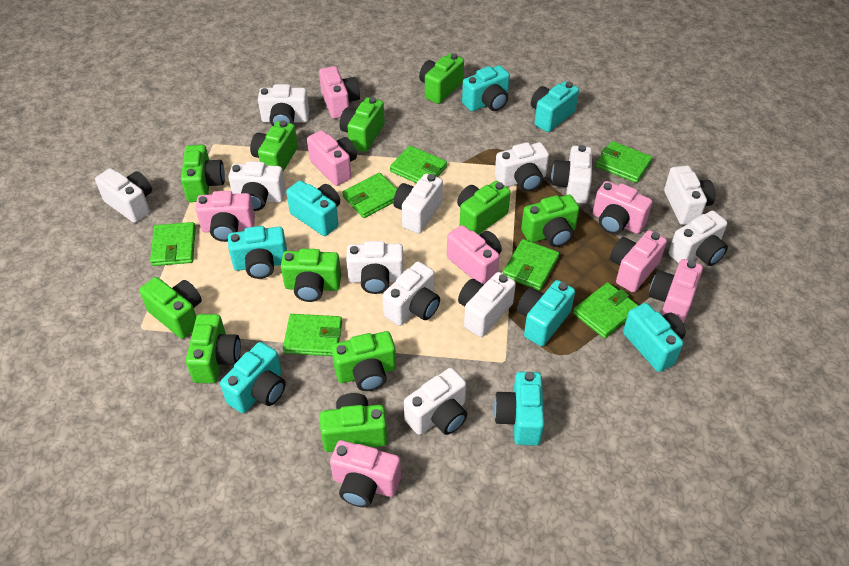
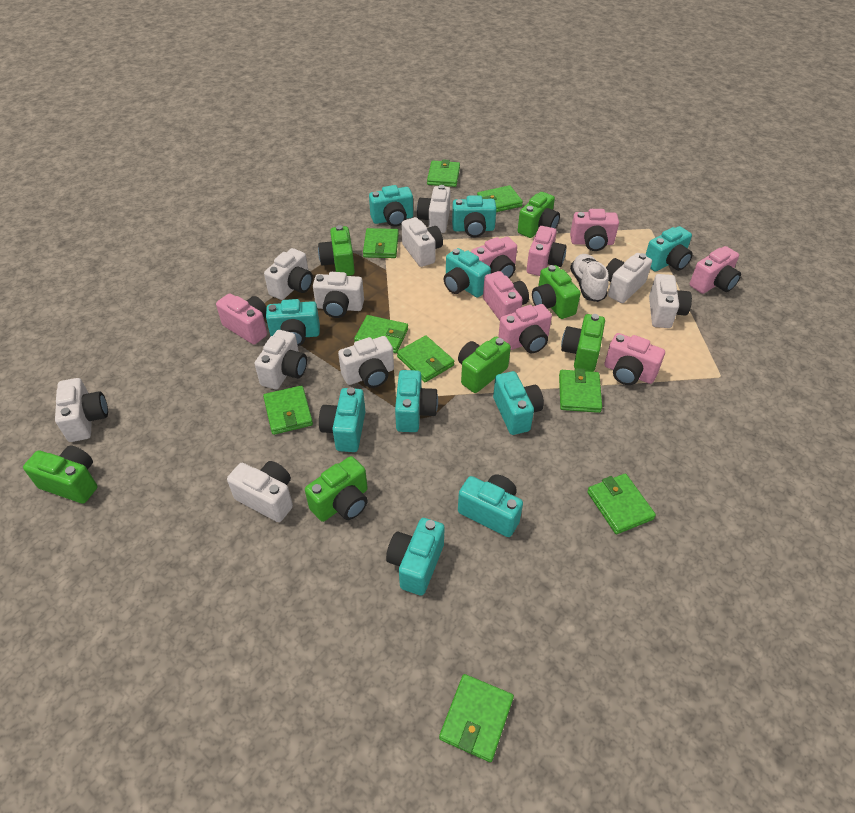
green camera: [139,277,202,339] [181,145,225,202] [186,314,241,383] [250,120,298,171] [281,248,341,302] [320,393,387,452] [331,331,396,391] [339,97,385,152] [419,53,464,104] [457,181,511,234] [521,195,579,247] = 11 -> [23,446,97,504] [305,456,368,522] [318,225,355,276] [458,336,511,393] [518,192,560,238] [532,265,581,319] [561,314,605,372] = 7
green wallet: [150,222,196,266] [283,314,342,356] [342,173,397,218] [390,146,447,183] [503,239,559,291] [573,282,639,339] [596,141,652,183] = 7 -> [263,385,313,435] [354,315,408,353] [363,228,399,258] [397,335,454,382] [427,159,460,187] [439,674,514,762] [477,185,523,212] [559,368,602,413] [587,474,656,534] = 9
turquoise camera: [220,342,286,413] [228,226,287,279] [286,180,340,236] [462,65,510,111] [494,372,544,446] [517,280,575,346] [531,81,579,132] [623,303,685,372] = 8 -> [266,299,320,346] [319,387,365,452] [369,185,413,227] [386,518,445,596] [395,370,438,432] [444,248,491,298] [452,195,496,237] [458,475,523,537] [493,371,544,435] [646,226,693,272] = 10
white camera: [95,168,152,223] [228,161,286,211] [258,84,309,126] [346,241,404,294] [383,261,440,326] [393,173,443,233] [404,368,467,435] [458,272,516,337] [495,142,549,192] [551,145,592,204] [664,165,715,225] [669,211,728,266] = 12 -> [55,378,108,442] [227,461,293,522] [255,330,307,389] [264,248,313,300] [313,272,364,318] [338,336,394,388] [401,217,443,267] [417,185,451,233] [606,253,652,303] [649,274,692,328] = 10
white shoe: none = 0 -> [570,254,609,302] = 1

